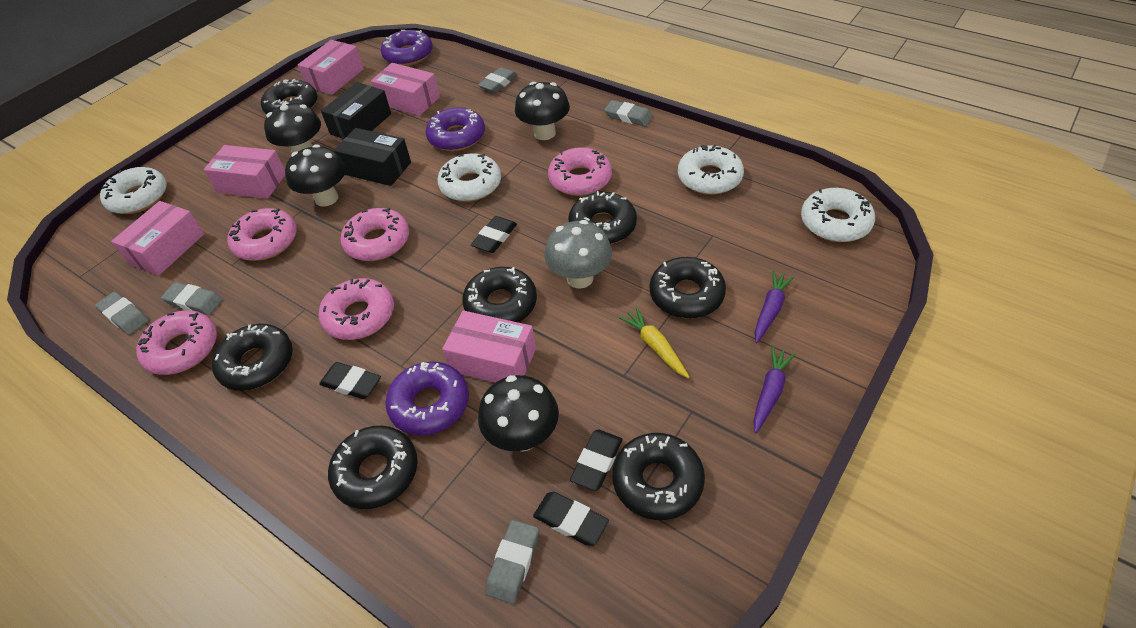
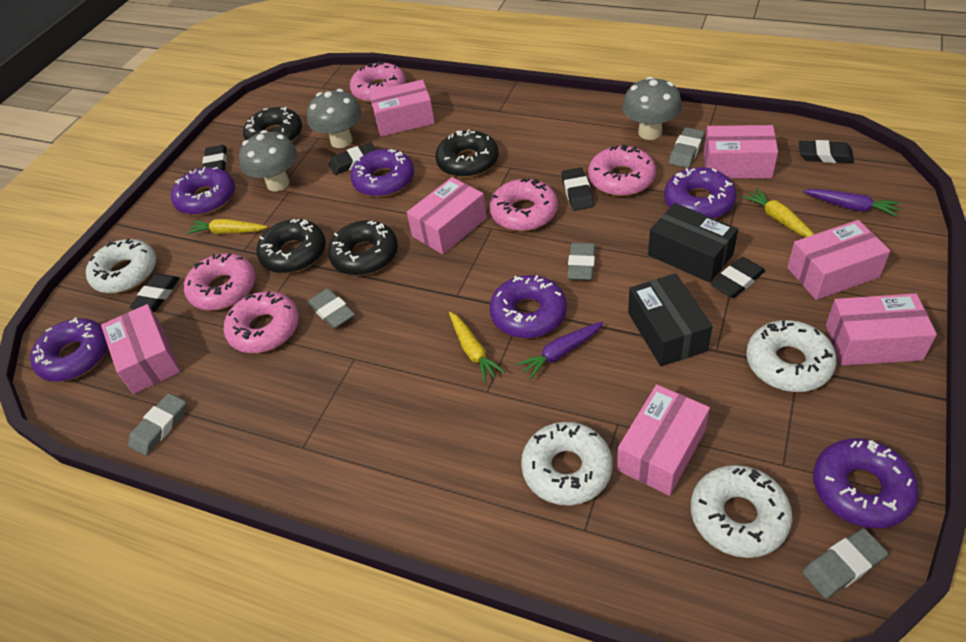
black donut: [212,324,293,391] [261,79,318,114] [328,426,418,509] [462,267,537,322] [568,191,637,244] [612,433,705,520] [650,257,726,318] = 7 -> [243,107,302,142] [257,219,326,273] [328,220,398,276] [435,129,499,178] = 4
black eraser: [319,362,381,399] [471,216,517,253] [533,492,609,546] [570,430,622,491] = 4 -> [129,274,180,312] [202,145,227,171] [329,142,376,175] [561,168,594,211] [710,257,765,298] [799,140,854,163] = 6
black mushroom: [264,102,321,153] [285,144,346,207] [478,375,559,451] [515,82,570,140] = 4 -> none = 0
grey mushroom: [545,220,612,289] = 1 -> [239,130,297,191] [307,89,362,148] [622,77,682,140] = 3
pink box: [111,201,204,276] [204,145,285,199] [298,40,364,95] [371,63,440,116] [442,310,536,382] = 5 -> [101,304,180,394] [369,80,435,137] [407,177,487,254] [617,385,710,496] [704,125,778,178] [787,220,891,300] [826,293,937,365] = 7
purple donut: [381,30,433,66] [385,361,469,436] [426,107,485,151] = 3 -> [30,317,108,382] [171,167,235,215] [351,149,414,197] [490,275,567,338] [664,167,736,218] [813,438,919,528] = 6
yellow carrot: [619,307,689,378] = 1 -> [186,219,268,234] [449,312,505,383] [742,188,815,238] = 3

